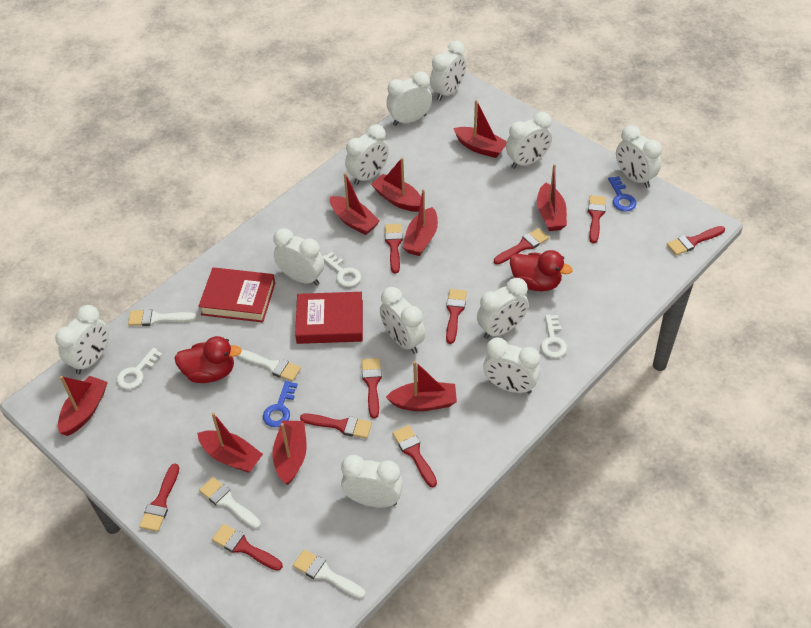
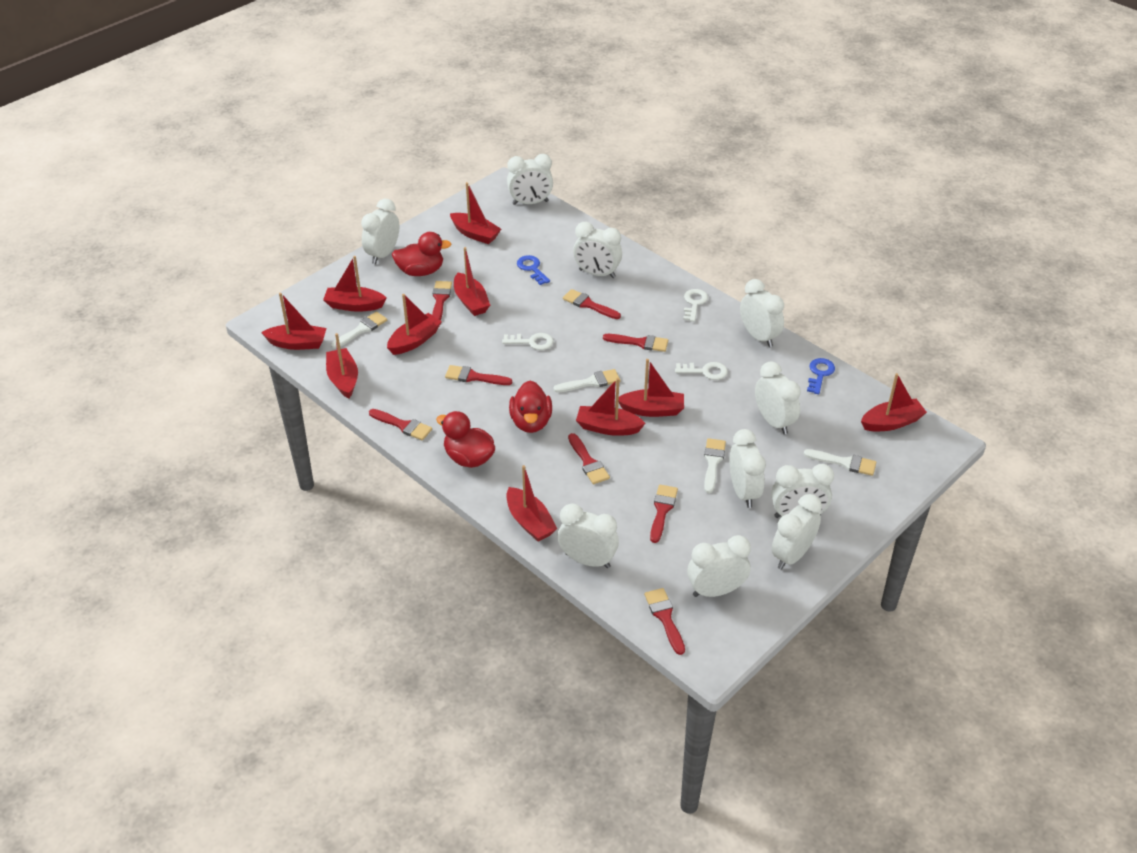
red boat: [58,376,108,436] [197,412,263,473] [273,421,307,485] [330,173,380,235] [371,158,421,212] [386,361,457,411] [403,189,438,256] [453,100,507,158] [537,164,567,231] = 9 -> [261,293,326,350] [323,256,386,312] [326,333,358,398] [387,294,442,355] [450,182,501,244] [454,247,490,316] [507,465,557,542] [576,378,646,436] [619,359,684,417] [861,373,927,431] = 10
red book: [198,267,275,322] [295,292,363,344] = 2 -> none = 0
red brush: [139,463,179,532] [212,524,283,571] [300,413,372,438] [362,358,382,419] [385,224,403,273] [392,425,437,487] [446,289,467,344] [494,228,549,265] [588,195,606,243] [667,226,725,255] = 10 -> [369,409,432,440] [432,281,452,321] [445,365,512,385] [563,289,621,319] [568,433,610,484] [603,334,668,352] [644,588,685,655] [650,485,678,543] = 8
red duck: [174,336,242,383] [510,250,573,291] = 2 -> [392,232,451,276] [436,411,495,468] [509,381,552,433] = 3
white clock: [55,305,109,374] [273,228,324,286] [341,455,403,507] [345,124,389,185] [380,287,425,354] [386,72,432,126] [430,41,467,101] [477,278,529,339] [483,337,540,394] [506,112,552,169] [616,125,662,188] = 11 -> [361,199,399,264] [507,154,553,205] [558,503,619,568] [573,222,622,278] [687,535,751,597] [730,429,766,508] [740,279,784,347] [755,361,801,435] [771,464,834,518] [771,494,822,570] = 10

